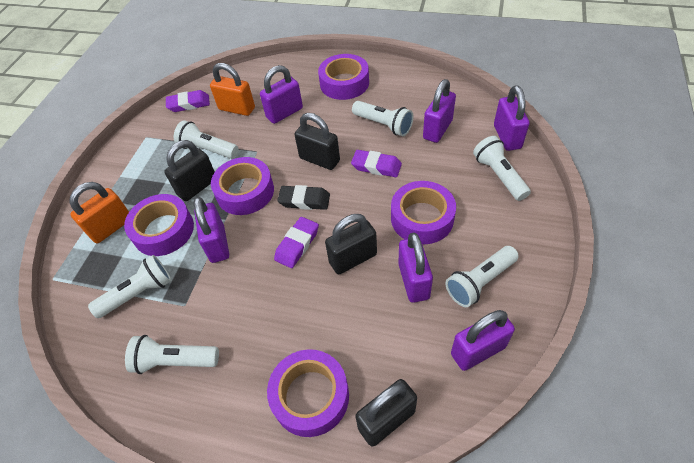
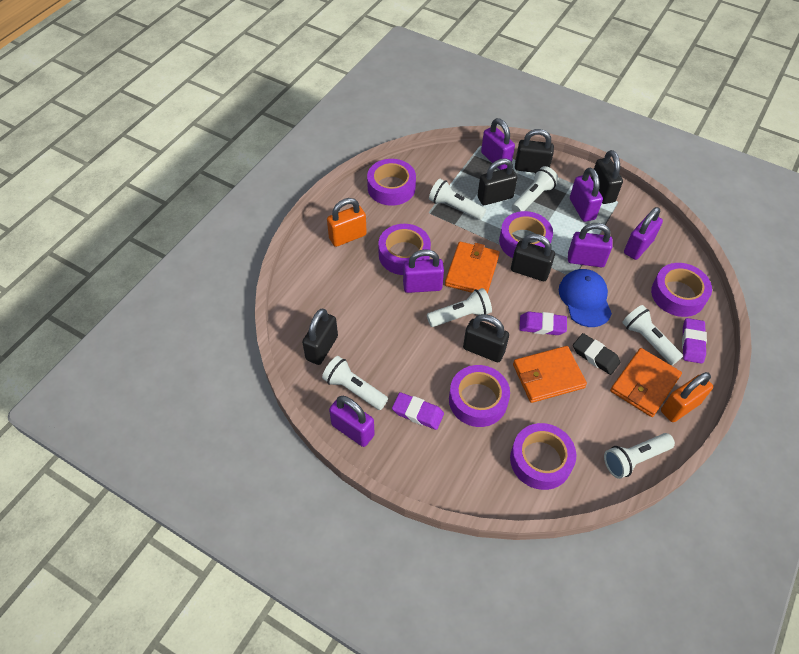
black padlock: [164,140,215,201] [294,113,340,170] [325,214,377,274] [355,379,417,446] = 4 -> [302,309,338,365] [463,314,509,362] [478,158,517,205] [511,234,555,281] [515,129,554,173] [591,150,623,204] = 6
blue cap: none = 0 -> [559,269,612,327] = 1
orange wallet: none = 0 -> [445,242,500,294] [513,346,587,403] [610,348,682,417] = 3
purple tape: [124,194,194,256] [211,157,274,215] [267,349,349,437] [318,54,369,100] [391,181,456,244] = 5 -> [367,159,416,206] [378,224,431,275] [449,365,510,427] [499,211,553,258] [510,423,576,490] [651,263,712,317] = 6

